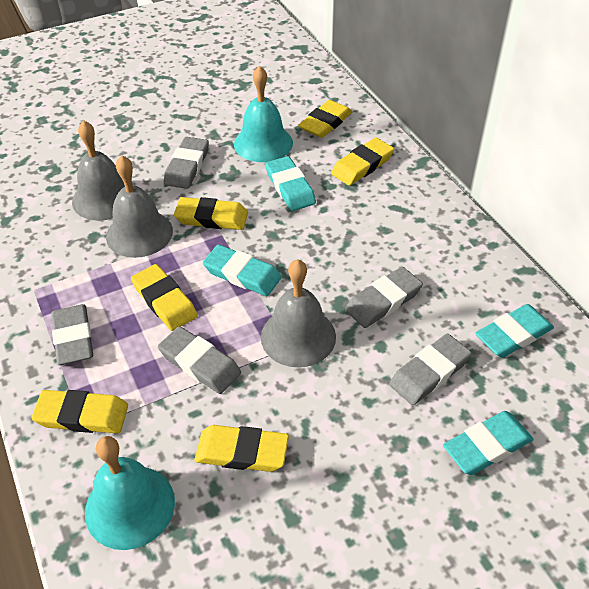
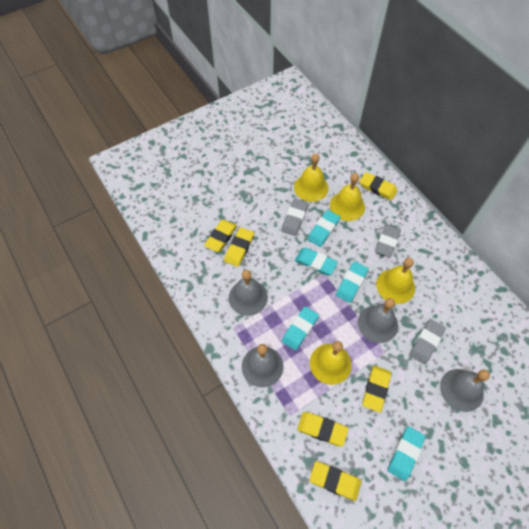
grey bell: [72,120,125,221] [106,155,173,258] [261,259,336,367] = 3 -> [229,270,268,316] [242,344,284,387] [358,298,398,343] [440,369,490,412] = 4
grey eraser: [51,304,93,365] [158,326,241,394] [164,137,209,189] [345,267,423,328] [389,334,472,405] = 5 -> [281,199,308,236] [375,224,401,257] [409,319,446,364] = 3
turquoise bell: [85,436,175,550] [234,66,293,162] = 2 -> none = 0
turquoise eraser: [203,245,282,296] [265,156,316,211] [443,411,533,475] [475,304,554,358] = 4 -> [282,306,319,351] [295,248,338,275] [307,210,340,247] [336,261,369,303] [387,426,426,481] = 5
yellow bell: none = 0 -> [294,153,329,202] [310,341,352,385] [330,173,365,221] [376,258,415,304] = 4

